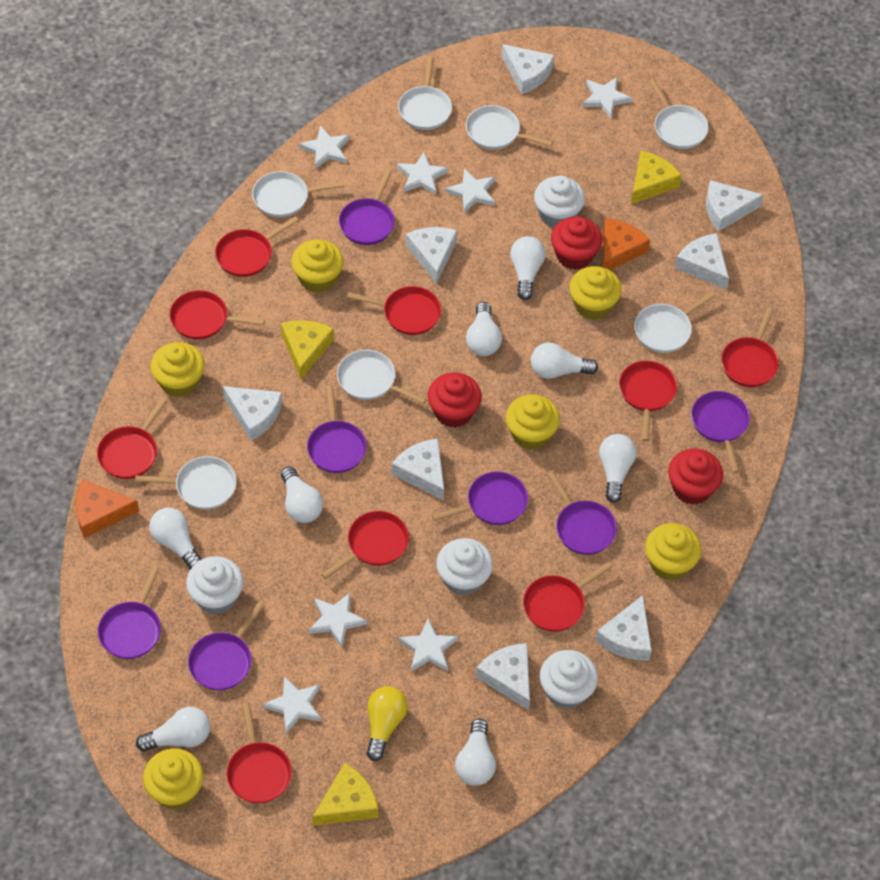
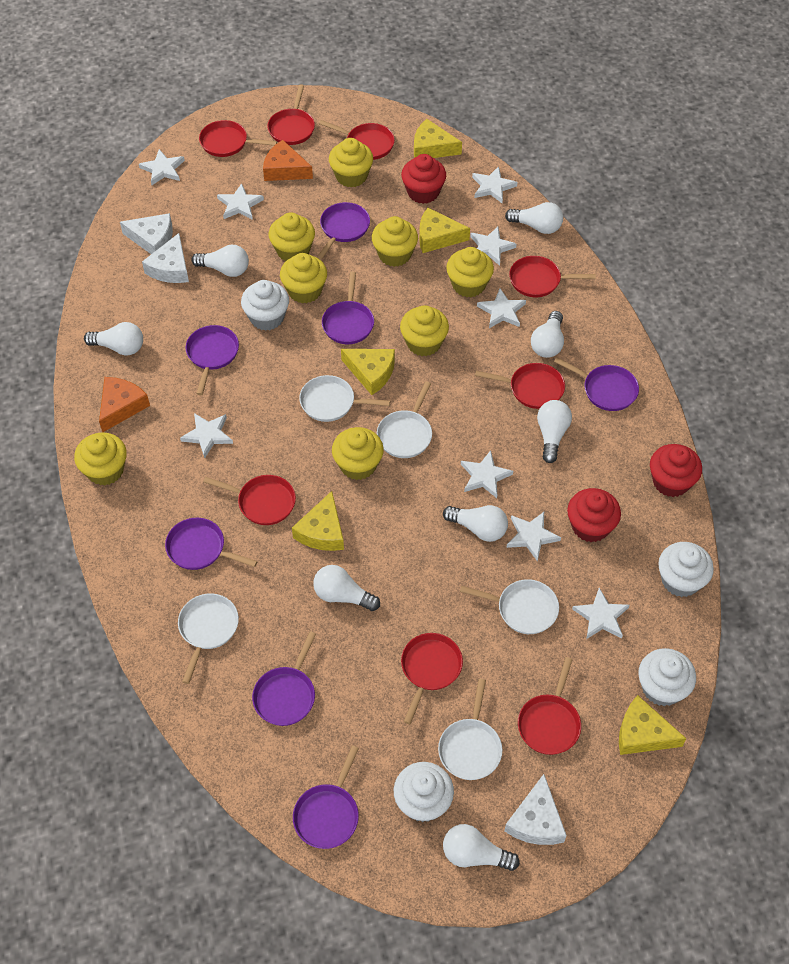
red pan: [97,397,168,479] [169,290,265,339] [215,216,299,277] [226,702,292,804] [321,511,409,579] [347,286,441,335] [523,562,613,632] [619,361,677,441] [721,307,779,387] = 9 -> [199,120,277,157] [203,475,296,525] [267,84,315,145] [319,120,395,160] [401,633,463,724] [475,363,565,409] [509,256,596,297] [518,657,581,755] = 8
white cheese: [223,386,282,441] [392,439,444,500] [406,227,457,284] [476,643,530,710] [502,44,554,94] [595,595,652,660] [675,233,729,290] [706,180,764,232] = 8 -> [120,213,173,254] [142,233,189,283] [504,774,567,845] = 3
white pan: [135,456,237,510] [252,171,345,217] [337,350,427,404] [398,56,452,130] [466,105,553,150] [634,291,716,353] [649,79,709,149] = 7 -> [178,593,239,684] [299,375,390,422] [377,382,432,458] [438,679,502,780] [460,579,559,634] = 5
white star: [263,676,322,734] [299,125,350,168] [309,593,367,648] [397,152,449,195] [399,619,458,671] [445,169,495,213] [582,77,633,119] = 7 -> [139,149,185,185] [180,413,233,458] [217,183,264,220] [461,451,513,498] [470,227,517,266] [472,166,517,203] [477,288,526,328] [506,512,561,562] [572,588,630,639] = 9
yellow cheese: [281,320,334,379] [312,763,378,826] [631,151,682,204] = 3 -> [292,491,344,551] [341,349,395,395] [414,119,462,158] [419,208,470,253] [619,695,687,755] = 5
yellow cupcake: [143,748,204,809] [151,342,205,397] [291,239,344,293] [506,394,560,450] [570,266,622,320] [645,523,701,580] = 6 -> [74,432,127,485] [269,212,315,261] [280,253,327,304] [329,138,373,188] [332,427,384,480] [372,216,418,267] [400,305,449,356] [446,247,494,297] = 8
yellow light bulb: [366,686,408,761] = 1 -> none = 0

